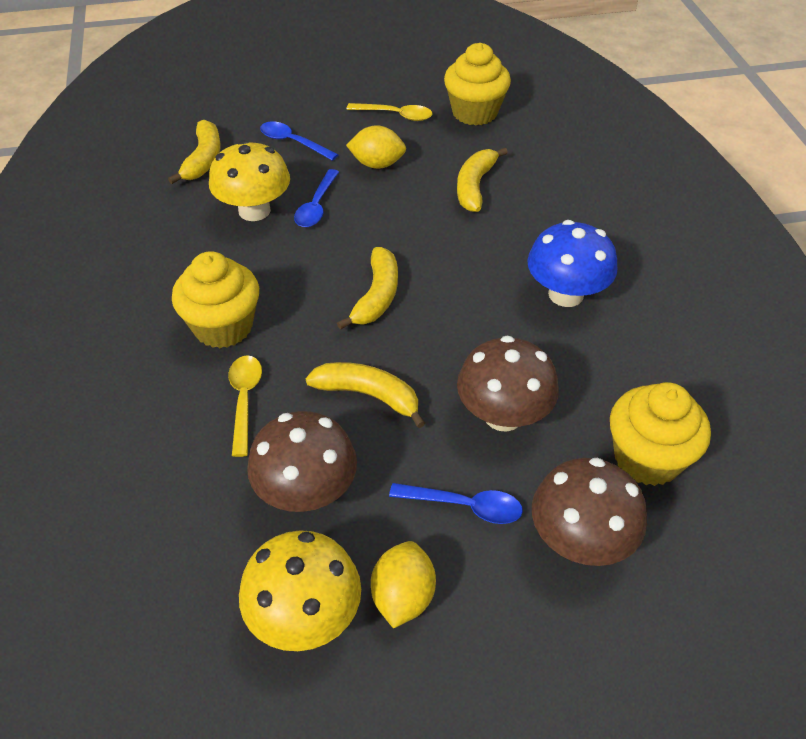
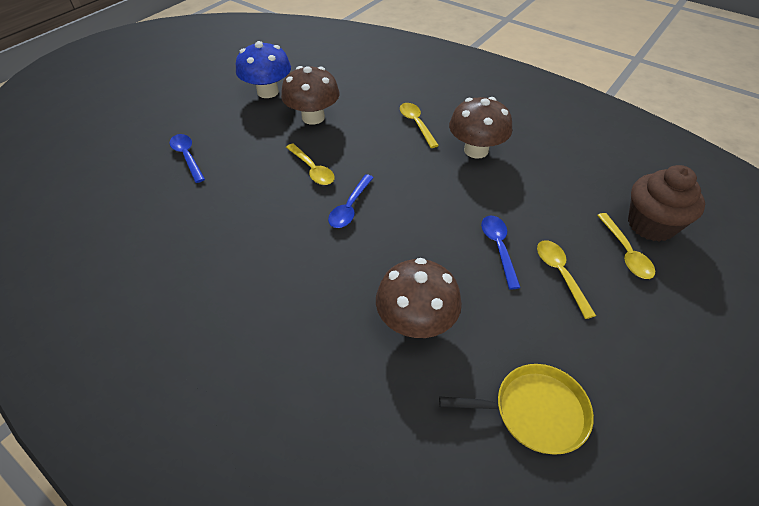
brown cupcake: none = 0 -> [628,165,705,242] = 1
yellow banana: [168,120,220,184] [305,362,425,428] [337,247,398,330] [457,148,508,212] = 4 -> none = 0
yellow cupcake: [172,251,259,348] [444,43,511,126] [610,382,711,486] = 3 -> none = 0
yellow lemon: [346,125,406,169] [371,541,436,628] = 2 -> none = 0
yellow mushroom: [209,140,290,221] [239,530,361,651] = 2 -> none = 0
yellow pan: none = 0 -> [439,364,594,455] = 1
yellow spoon: [228,355,262,457] [346,103,433,121] = 2 -> [286,144,335,185] [400,103,439,148] [537,240,596,319] [597,213,655,279] = 4

